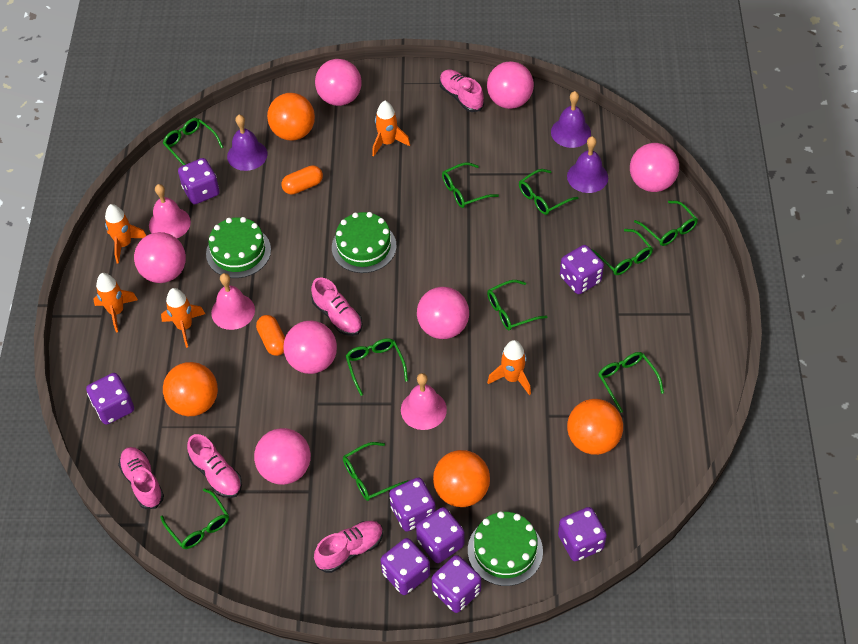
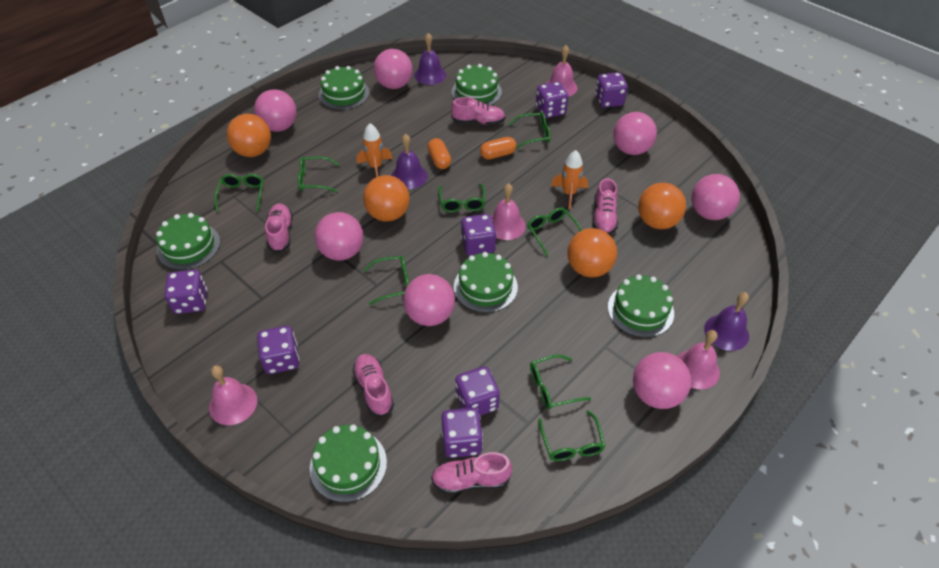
green cake: [206,217,271,278] [332,212,397,273] [468,512,543,586] = 3 -> [156,213,220,270] [310,425,387,502] [319,66,369,110] [452,64,502,106] [454,252,518,313] [608,274,674,337] = 6
green glasses: [161,488,229,549] [163,118,223,165] [343,442,408,501] [346,338,408,396] [442,162,499,208] [487,280,548,330] [519,169,579,215] [590,229,653,275] [598,352,664,413] [634,201,698,246] = 10 -> [214,174,264,212] [298,156,340,192] [364,256,409,305] [438,184,485,212] [509,112,551,149] [527,208,582,256] [530,354,591,409] [538,411,605,461] = 8
orange rocket: [93,273,138,332] [105,204,147,264] [161,288,205,348] [372,101,410,157] [487,340,531,395] = 5 -> [357,123,393,177] [551,150,588,209] = 2
pink bell: [149,184,191,238] [211,273,255,330] [401,373,447,430] = 3 -> [209,365,257,425] [491,183,526,240] [546,45,578,96] [677,330,720,389] = 4
purple dice: [86,373,134,425] [178,158,220,204] [381,538,430,595] [389,477,436,532] [416,507,464,563] [432,555,481,613] [558,507,607,561] [560,245,604,294] = 8 -> [164,270,207,314] [257,326,300,374] [441,408,483,458] [455,366,500,416] [461,214,496,256] [536,81,569,118] [595,72,628,108] = 7

